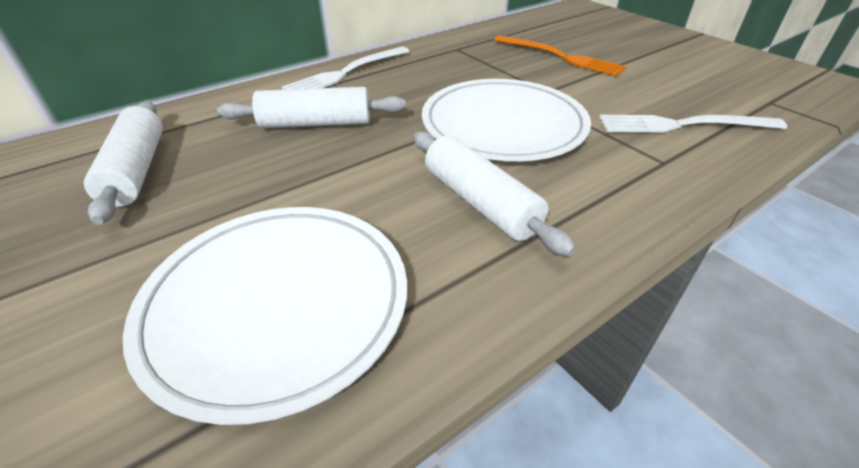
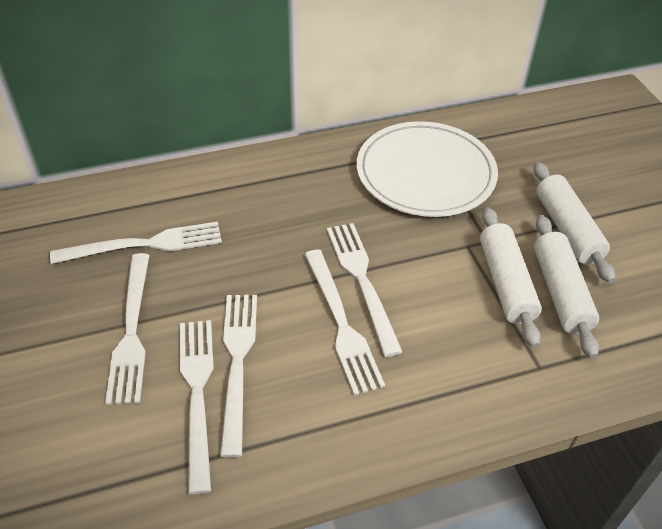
orange fork: [494,35,626,77] = 1 -> none = 0
white fork: [282,47,410,90] [599,115,787,133] = 2 -> [50,221,222,264] [105,253,150,405] [180,320,214,494] [220,295,257,458] [304,249,385,395] [327,223,403,357] = 6
white plate: [123,207,407,425] [422,79,591,161] = 2 -> [357,121,498,217] = 1

